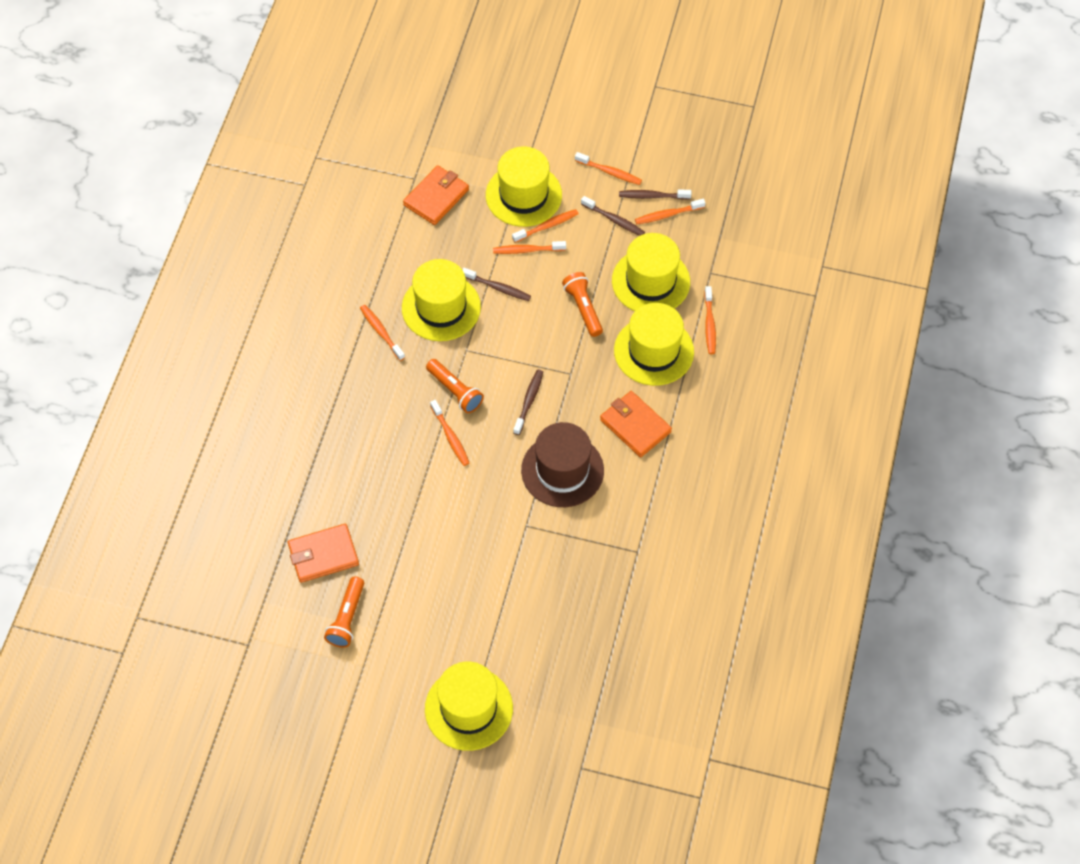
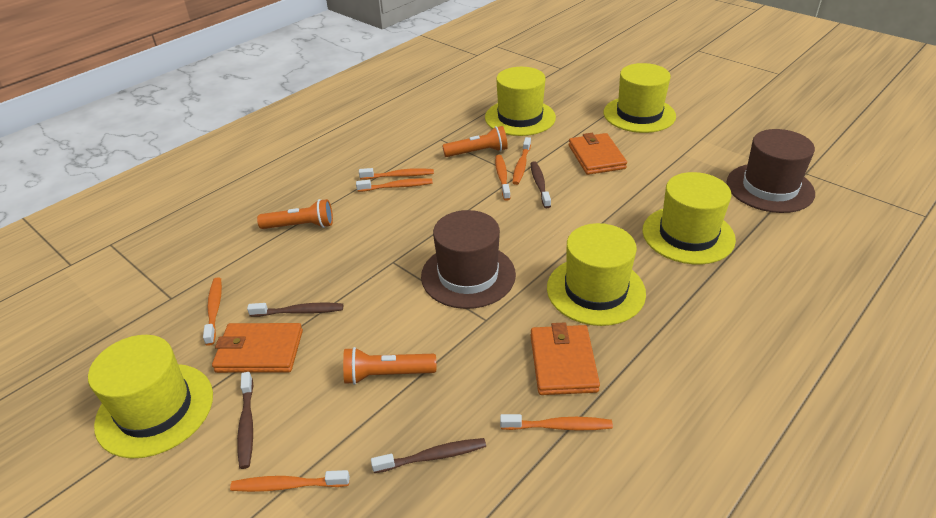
brown hat: [521,422,604,507] = 1 -> [421,210,516,309] [727,129,815,213] = 2

